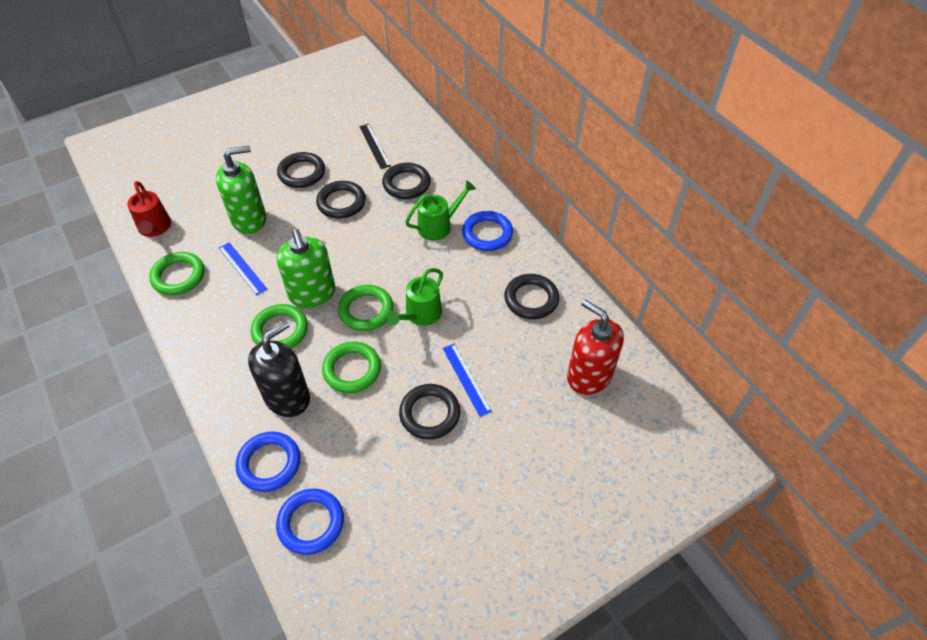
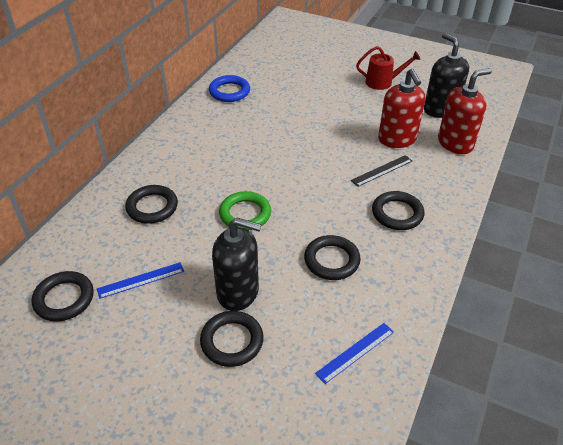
black soap dispenser: [248,321,310,417] = 1 -> [212,217,261,311] [424,33,469,118] = 2
blue ring: [236,431,300,492] [276,488,344,555] [462,211,513,251] = 3 -> [209,75,250,102] = 1
green ring: [149,252,204,295] [251,304,308,349] [322,342,381,393] [338,285,394,331] = 4 -> [219,191,271,230] = 1
green soap dispenser: [216,146,266,234] [277,229,336,308] = 2 -> none = 0
green watering can: [387,268,443,326] [405,180,476,241] = 2 -> none = 0
red soap dispenser: [567,299,624,395] = 1 -> [378,69,425,148] [438,68,492,154] = 2

